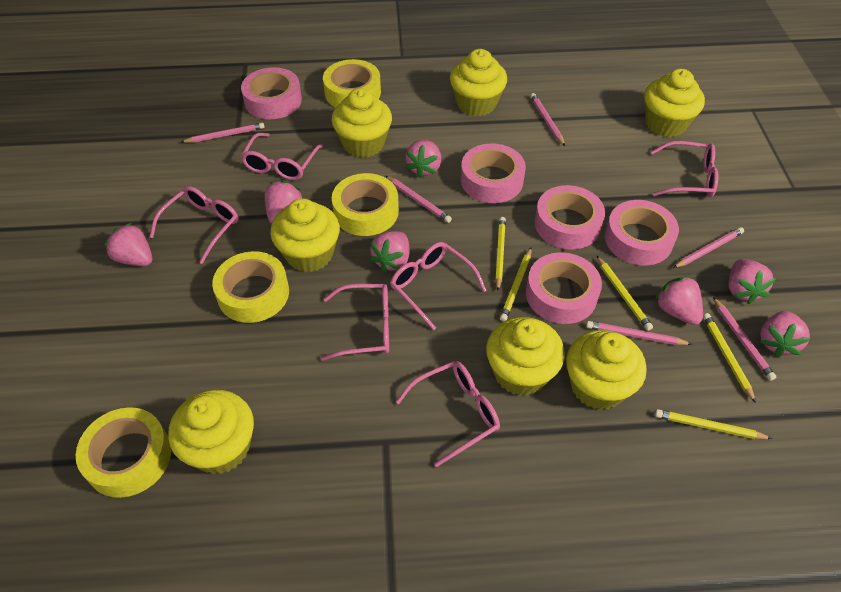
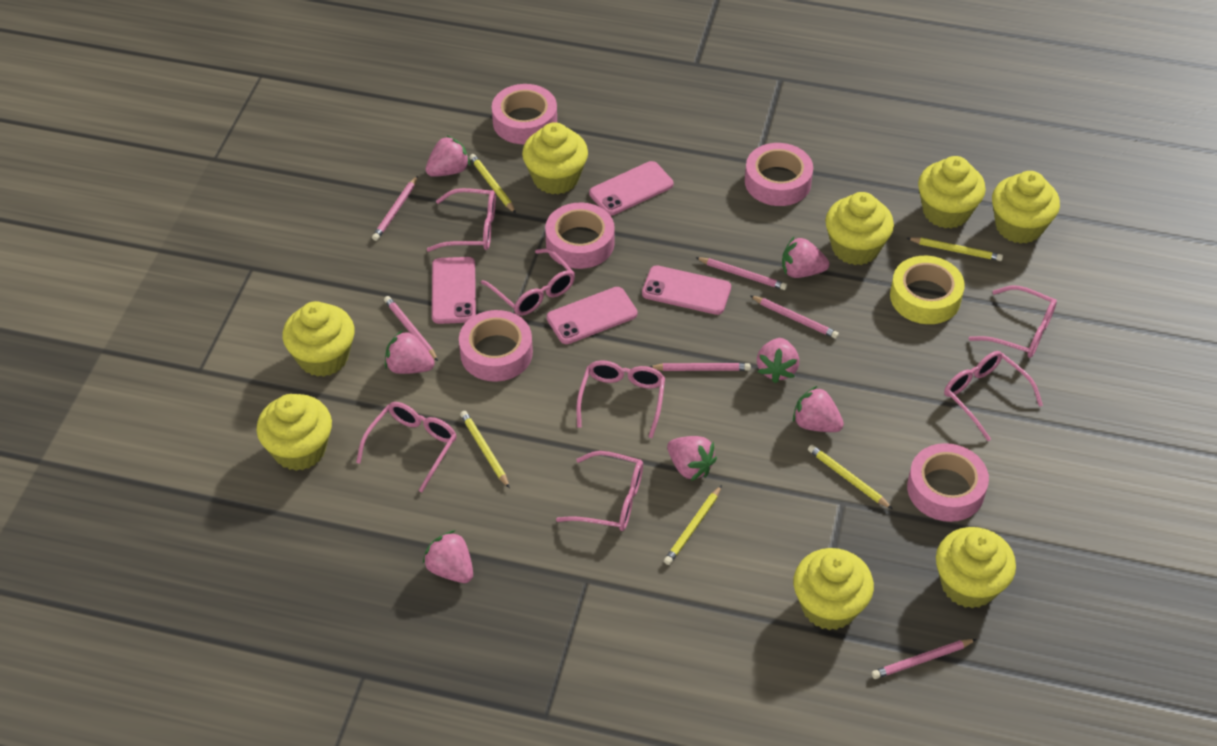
pink glasses: [149,186,239,264] [241,133,323,180] [321,284,389,361] [390,242,487,330] [396,361,500,467] [651,141,719,197] = 6 -> [356,402,457,492] [427,188,496,252] [481,249,575,316] [556,451,643,531] [577,360,665,438] [944,351,1043,441] [968,286,1057,358] = 7
pink phone: none = 0 -> [432,257,476,324] [547,287,638,344] [589,161,673,216] [642,265,731,315] = 4
yellow cupcake: [168,390,254,474] [270,199,340,272] [332,88,392,158] [450,49,507,116] [486,317,565,396] [566,330,647,410] [644,69,705,137] = 7 -> [257,394,332,471] [283,301,355,377] [522,122,588,194] [793,548,874,630] [825,192,894,265] [918,156,986,229] [936,527,1016,608] [992,171,1060,244] = 8
yellow tape: [76,407,171,498] [212,251,289,323] [323,59,381,107] [332,173,399,236] = 4 -> [890,256,965,324] = 1

